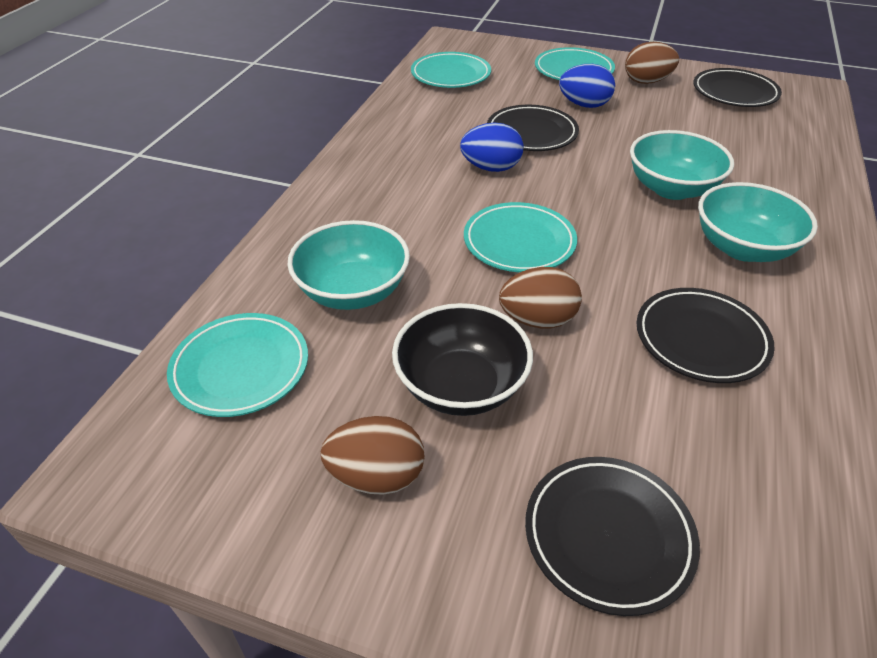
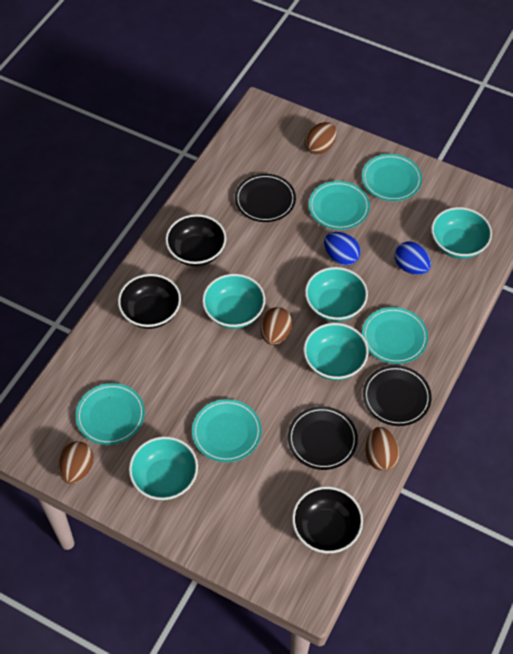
black bowl: [392,303,533,416] = 1 -> [118,274,181,329] [165,214,226,266] [292,486,363,553] = 3
black plate: [487,105,579,151] [525,457,700,616] [636,288,775,383] [693,68,782,107] = 4 -> [235,174,296,222] [288,406,358,470] [363,365,431,426] = 3
brown egg: [320,416,425,495] [499,267,582,328] [625,42,679,84] = 3 -> [58,441,94,484] [260,307,292,345] [304,122,337,155] [365,427,400,471] = 4
turquoise bowl: [287,220,410,310] [630,130,734,200] [698,182,818,262] = 3 -> [129,436,198,500] [202,274,265,329] [304,323,368,380] [305,267,368,322] [431,207,492,259] = 5
turquoise plate: [167,313,308,417] [411,52,491,88] [464,202,577,272] [535,47,615,80] = 4 -> [76,383,145,445] [192,399,262,462] [309,181,370,230] [362,154,422,201] [362,307,428,364] = 5

